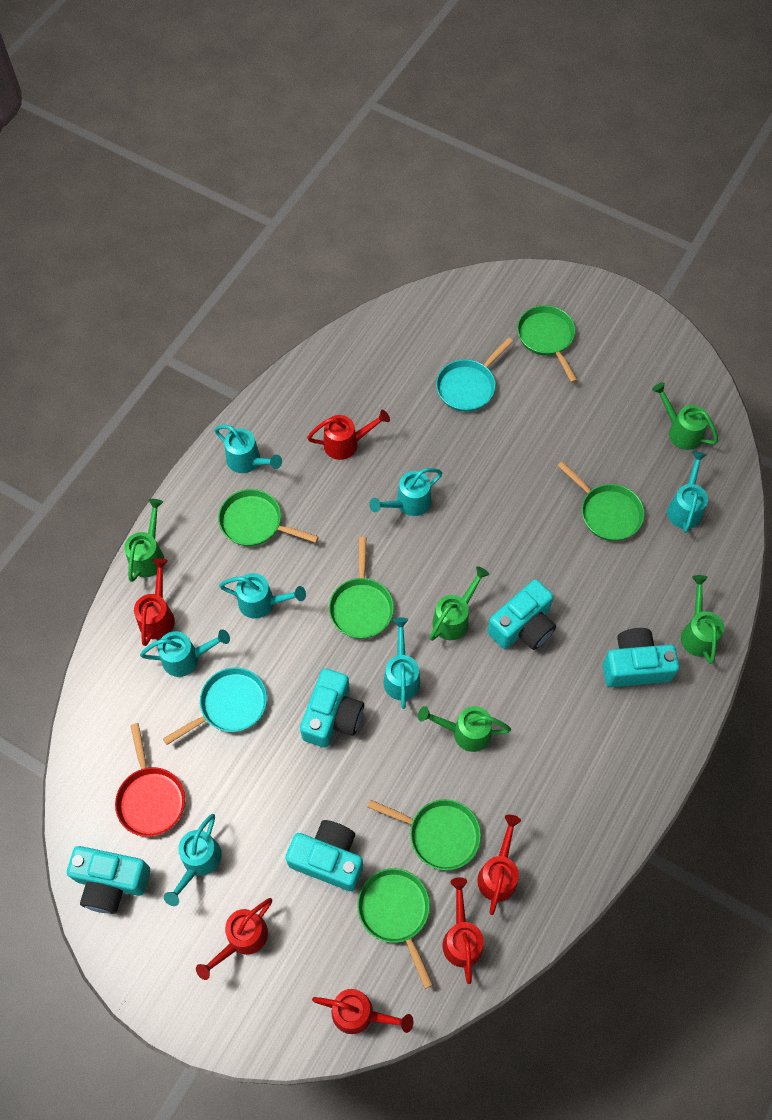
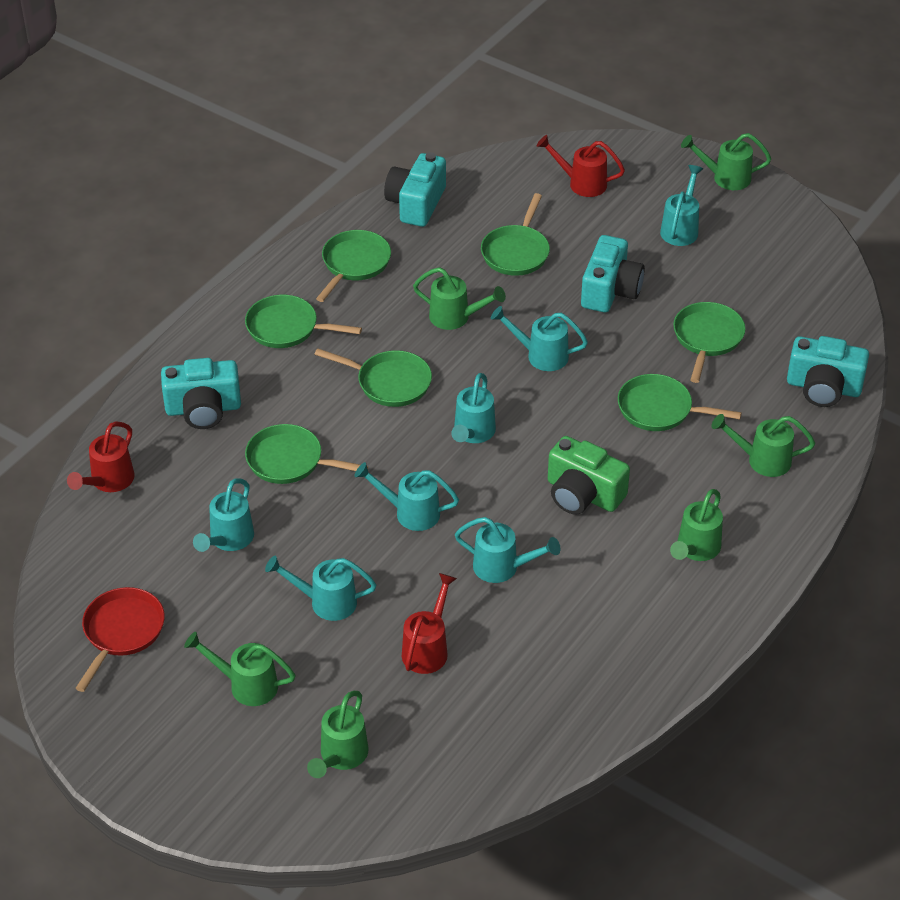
green camera: none = 0 -> [548,436,630,515] = 1
green pan: [218,489,319,546] [329,537,394,639] [357,868,433,989] [367,799,481,870] [517,305,577,383] [557,461,645,541] = 6 -> [245,295,362,348] [245,424,368,484] [314,348,432,407] [316,230,391,302] [481,193,550,276] [618,374,742,431] [673,302,746,383] = 7
green watering can: [124,499,165,582] [418,706,511,752] [429,566,489,641] [652,382,718,450] [681,575,724,664] = 5 -> [184,632,296,706] [307,691,368,778] [413,267,506,330] [670,489,723,561] [681,133,771,190] [711,414,815,477] = 6
red watering can: [134,558,175,646] [196,898,272,980] [307,410,390,460] [312,989,413,1034] [443,877,484,984] [477,815,521,915] = 6 -> [67,421,134,492] [402,573,457,674] [537,135,625,197] = 3
turquoise camera: [67,846,150,914] [285,820,363,891] [300,668,364,748] [487,579,556,650] [603,628,679,687] = 5 -> [161,358,241,429] [384,152,446,227] [581,235,645,312] [787,336,869,407] = 4
turquoise pan: [163,668,267,745] [436,337,513,412] = 2 -> none = 0

